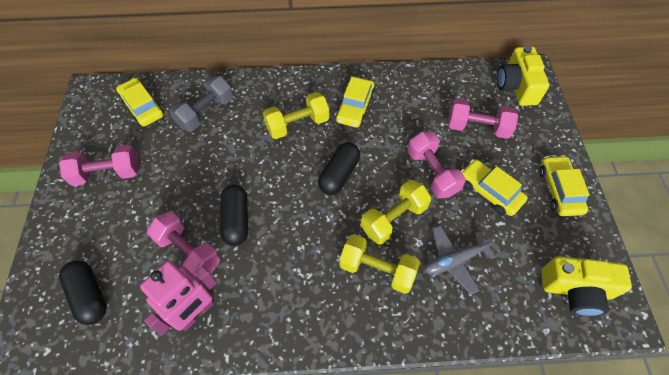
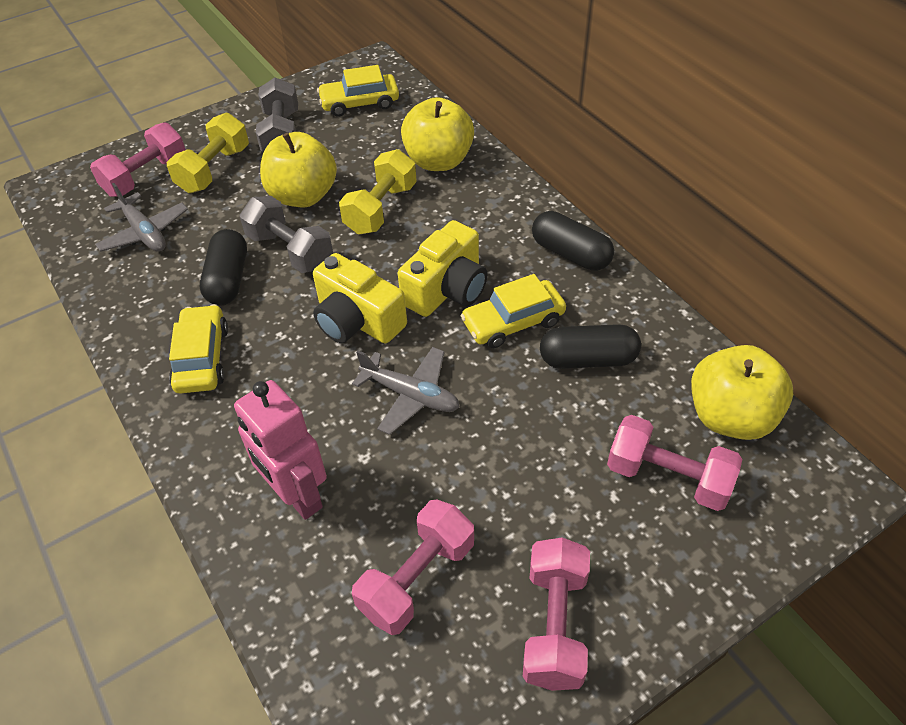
grey dumbbell: [169,76,233,132] = 1 -> [240,196,333,273] [256,78,298,152] = 2
grey plane: [424,225,496,294] = 1 -> [95,183,188,252] [352,347,460,435] = 2
yellow apple: none = 0 -> [260,132,337,207] [401,97,474,171] [691,345,793,440] = 3
yellow car: [116,78,164,127] [336,77,375,128] [461,159,528,216] [539,155,590,216] = 4 -> [169,304,228,394] [317,65,399,117] [460,274,566,348] = 3
yellow dumbbell: [263,92,329,139] [339,234,420,294] [361,180,431,245] = 3 -> [167,113,249,193] [339,149,417,234] = 2

